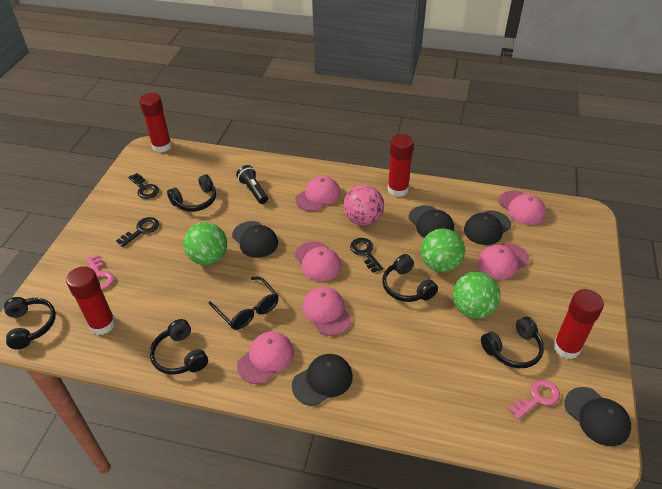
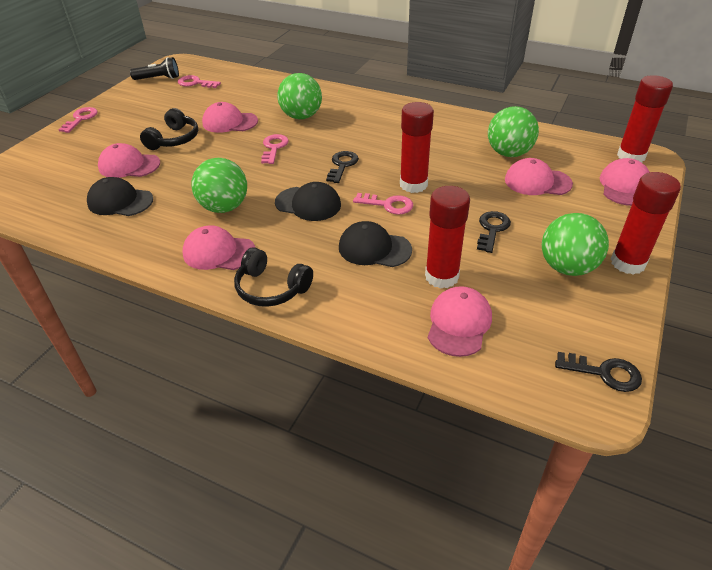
black cap: [232,221,278,258] [292,354,353,406] [409,205,454,238] [464,210,511,245] [564,387,631,446] = 5 -> [87,177,153,216] [275,182,341,221] [339,221,412,267] = 3
black glasses: [209,276,279,330] = 1 -> none = 0
black headphones: [4,297,56,349] [150,319,208,375] [167,174,216,212] [382,254,438,302] [481,317,544,368] = 5 -> [140,108,198,150] [234,248,313,307] = 2
green ball: [183,222,227,265] [421,229,465,272] [453,272,501,318] = 3 -> [192,158,247,213] [277,73,322,119] [488,106,539,157] [542,213,609,276] = 4
pink ball: [343,185,384,226] = 1 -> none = 0
pink key: [86,254,114,290] [509,380,560,420] = 2 -> [58,107,98,133] [178,75,221,88] [261,134,289,164] [353,193,413,215] = 4

